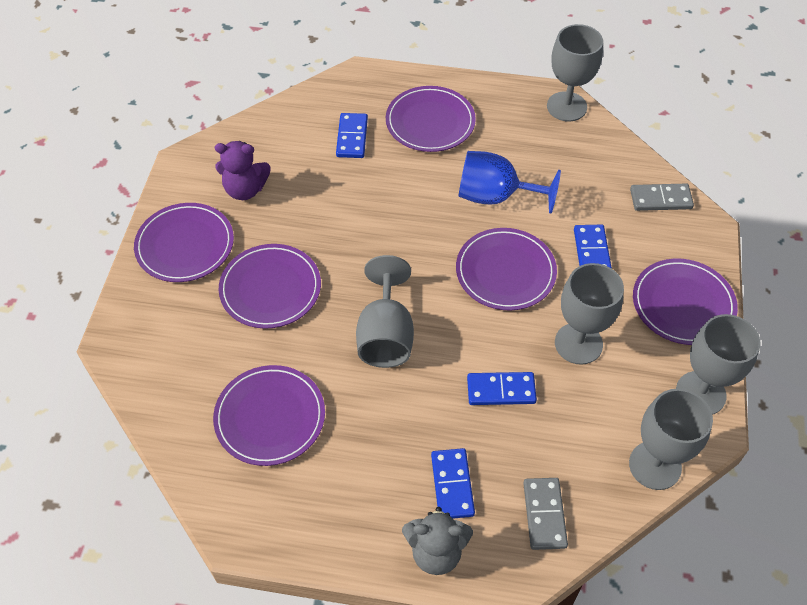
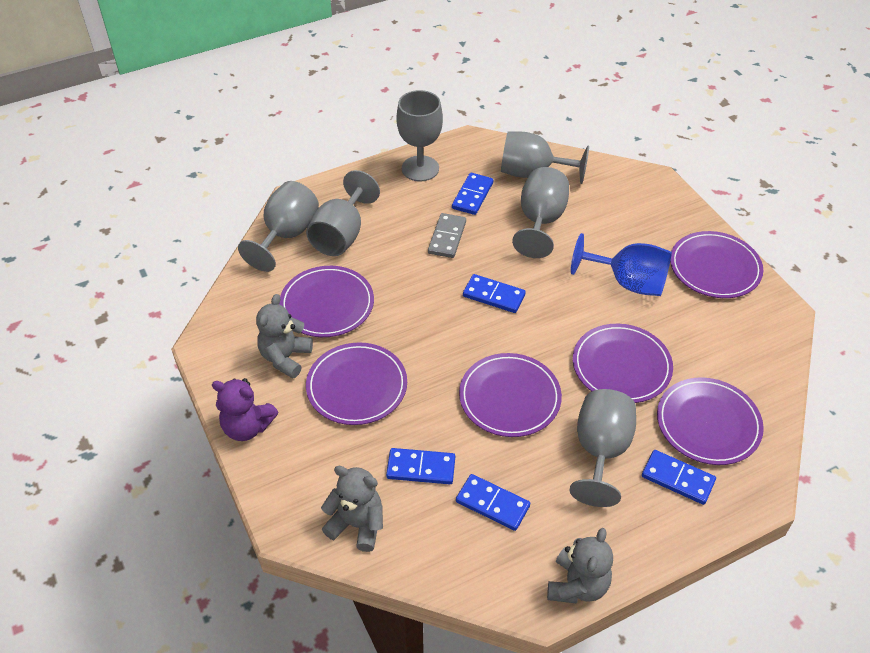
blue domino: [336,113,368,158] [431,448,475,519] [467,372,537,405] [574,225,612,269] = 4 -> [386,448,455,484] [452,173,493,215] [456,474,530,531] [463,274,526,313] [642,450,716,505] = 5
grey domino: [523,478,568,550] [630,183,694,211] = 2 -> [428,213,466,258] = 1
grey goblet: [356,255,414,368] [547,24,603,121] [555,263,624,365] [629,389,713,490] [676,314,761,415] = 5 -> [238,181,319,272] [306,170,380,256] [396,90,443,181] [501,131,589,184] [512,167,569,258] [569,389,636,507] = 6
grey teddy bear: [402,507,473,575] = 1 -> [256,294,313,378] [321,466,383,552] [547,528,613,604] = 3

